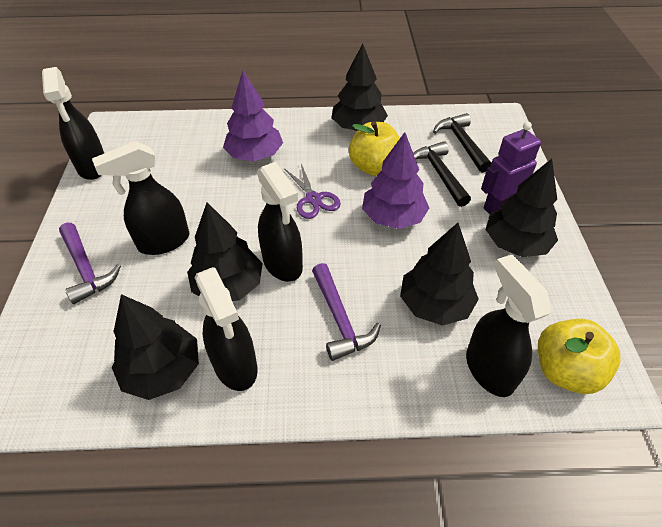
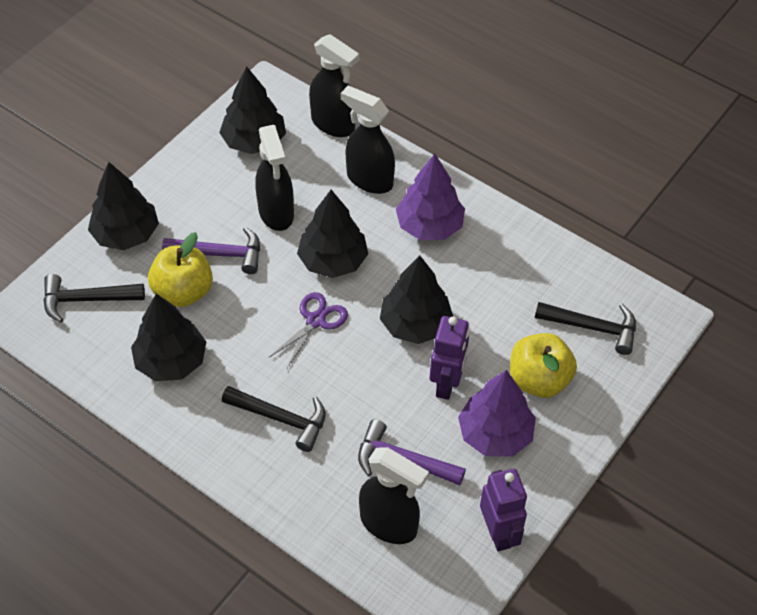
black hammer: [413,141,471,207] [433,113,492,172] = 2 -> [43,274,145,322] [222,386,325,452] [535,302,636,355] = 3
black spray bottle: [42,67,104,180] [92,141,190,255] [195,267,258,391] [257,162,303,282] [466,255,551,397] = 5 -> [256,125,294,231] [309,34,360,137] [341,86,395,194] [359,447,429,544] = 4
purple robot: [481,122,541,214] = 1 -> [430,316,469,400] [480,469,527,551] = 2

